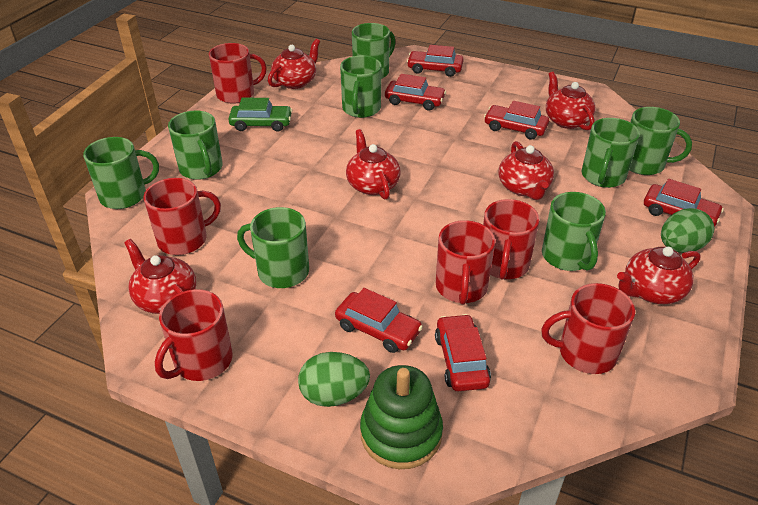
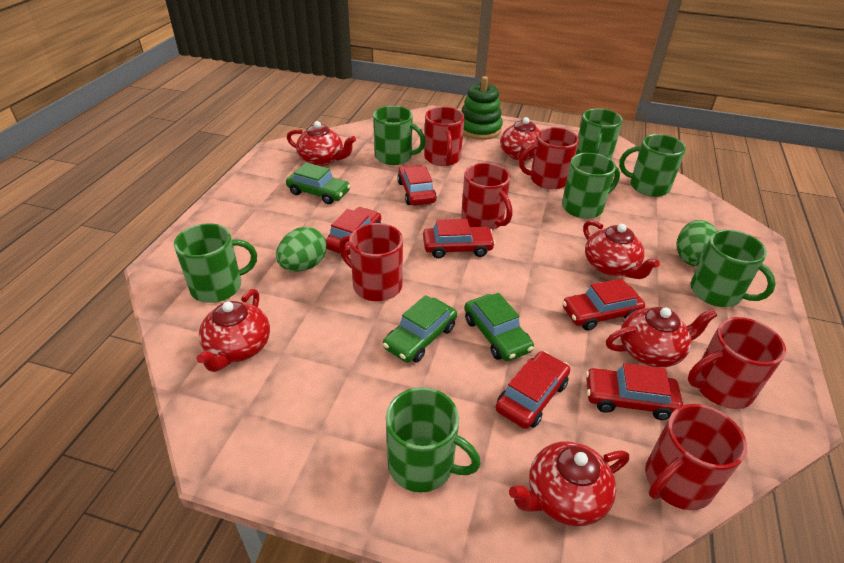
green car: [228,98,292,132] = 1 -> [286,162,350,204] [383,295,457,363] [464,293,534,361] = 3
green mug: [83,137,159,209] [168,110,223,180] [237,207,309,288] [340,56,381,118] [352,23,395,79] [542,192,606,271] [582,118,640,188] [629,107,692,175] = 8 -> [174,223,257,303] [373,106,426,165] [386,387,481,493] [562,153,620,219] [576,109,623,160] [619,134,686,197] [691,230,776,307] = 7

